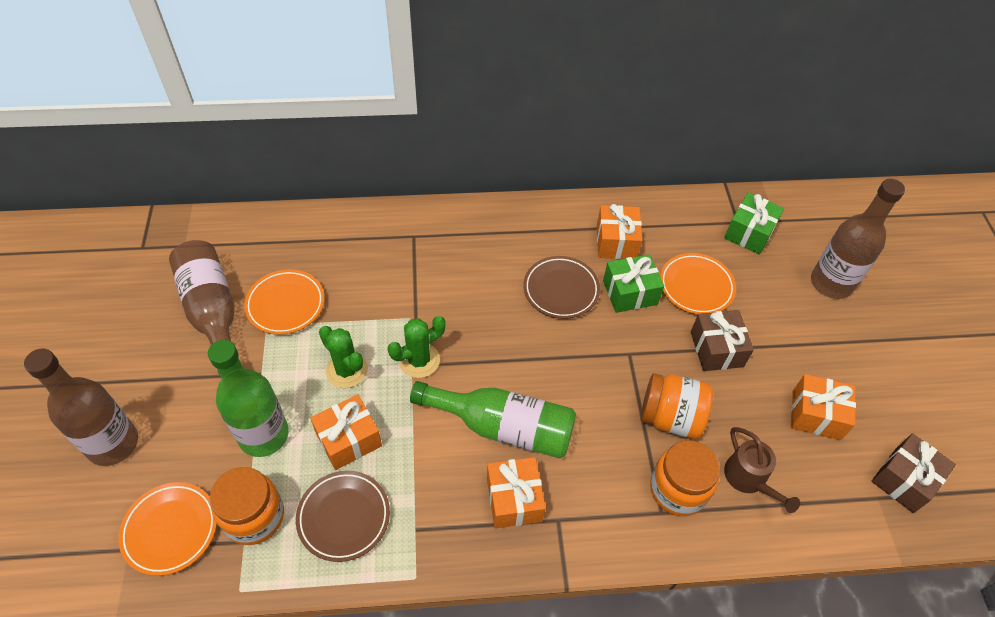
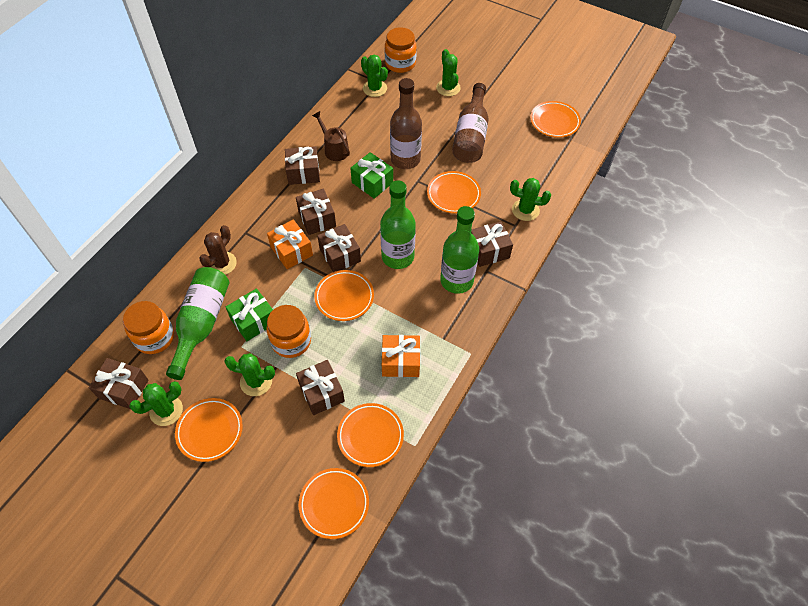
brown bottle: [24,348,138,466] [169,240,235,375] [811,179,905,299] = 3 -> [390,78,422,169] [452,83,489,163] = 2
brown cactus: none = 0 -> [199,225,237,275] = 1
brown gift: [691,310,754,371] [871,433,956,513] = 2 -> [88,358,148,409] [285,146,320,185] [296,189,336,235] [296,360,345,415] [317,224,361,272] [471,221,513,267] = 6
brown plate: [296,471,390,562] [524,256,600,319] = 2 -> none = 0
green bottle: [208,340,289,457] [410,381,576,458] = 2 -> [166,267,229,380] [380,180,416,269] [440,206,479,294] = 3
green cactus: [319,326,368,388] [388,316,446,378] = 2 -> [129,381,183,426] [224,353,275,396] [361,55,388,97] [436,49,461,96] [510,178,551,221] = 5
orange gift: [310,394,382,470] [487,457,546,529] [597,204,643,259] [791,374,856,440] = 4 -> [267,220,313,269] [382,335,420,377] = 2
orange plate: [118,482,217,576] [244,269,325,335] [660,253,736,314] = 3 -> [175,398,243,462] [299,468,369,539] [314,270,374,321] [337,403,404,467] [427,171,481,214] [530,101,581,138] = 6

